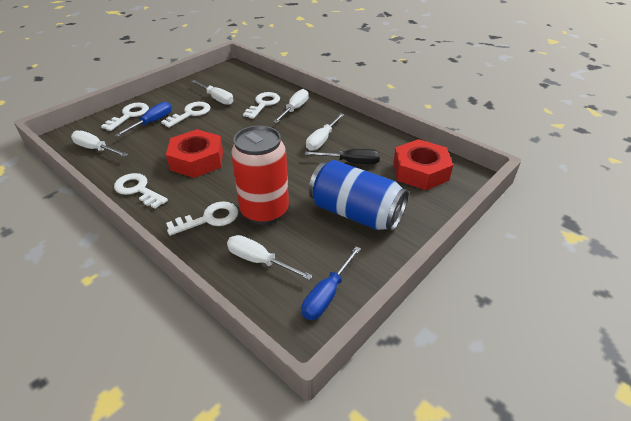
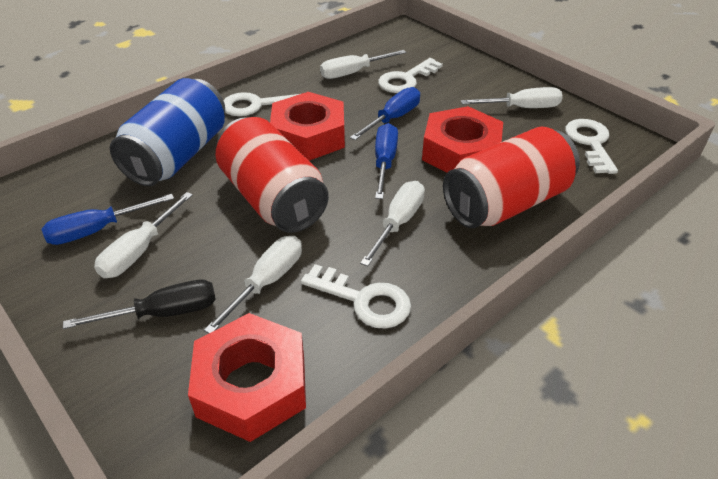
blue screwdriver: [115,102,172,137] [302,246,361,320] = 2 -> [42,194,174,245] [350,87,420,140] [375,123,398,199] = 3
red can: [231,126,289,225] = 1 -> [215,117,329,233] [443,127,580,228] = 2
red nut: [166,129,223,178] [393,139,453,190] = 2 -> [188,313,306,442] [270,92,345,161] [422,106,503,173] = 3
white key: [101,103,149,131] [114,173,168,209] [161,102,210,128] [166,201,238,236] [243,92,280,119] = 5 -> [223,92,299,116] [301,264,411,328] [378,58,443,93] [565,119,618,174] = 4

